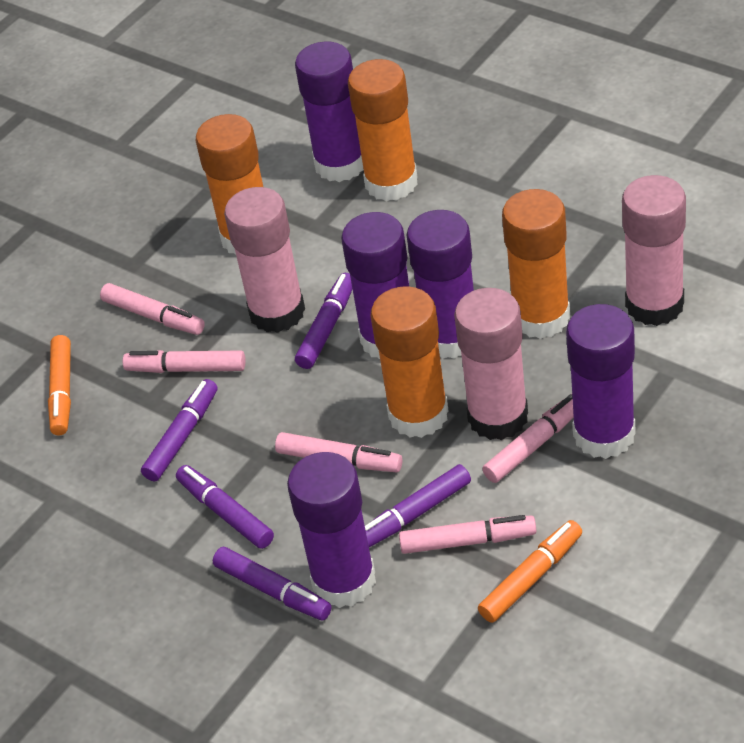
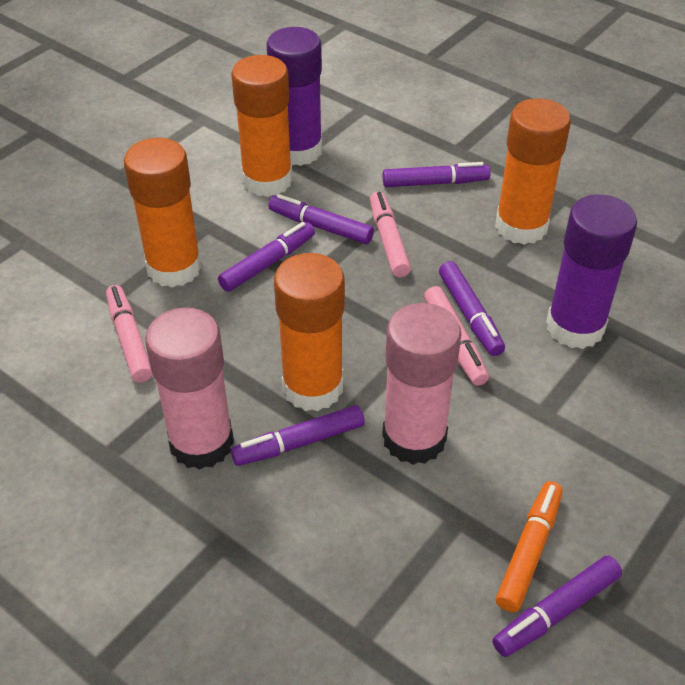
orange marker: [48,335,71,435] [478,520,582,623] = 2 -> [496,481,563,612] = 1
pink glue stick: [224,187,305,333] [454,288,528,440] [622,175,686,326] = 3 -> [145,307,234,470] [382,303,461,465] = 2
pink marker: [100,283,205,335] [123,350,246,373] [275,432,402,472] [399,515,536,554] [482,394,574,483] = 5 -> [106,285,153,383] [370,191,411,277] [424,286,489,386] = 3
purple glue stick: [287,452,376,608] [295,42,364,182] [341,212,409,359] [407,210,474,359] [566,304,636,459] = 5 -> [266,27,322,166] [546,195,637,349] = 2
purple marker: [141,379,218,481] [176,465,274,549] [213,547,332,620] [295,273,353,369] [365,464,471,547] = 5 -> [218,222,315,292] [231,405,365,466] [268,194,374,244] [383,162,491,187] [439,261,505,356] [492,556,622,657] = 6

